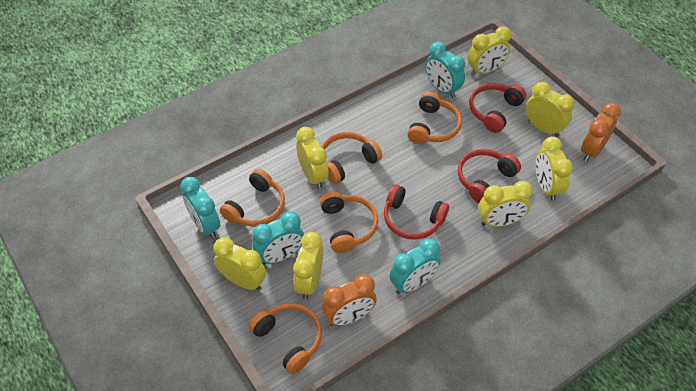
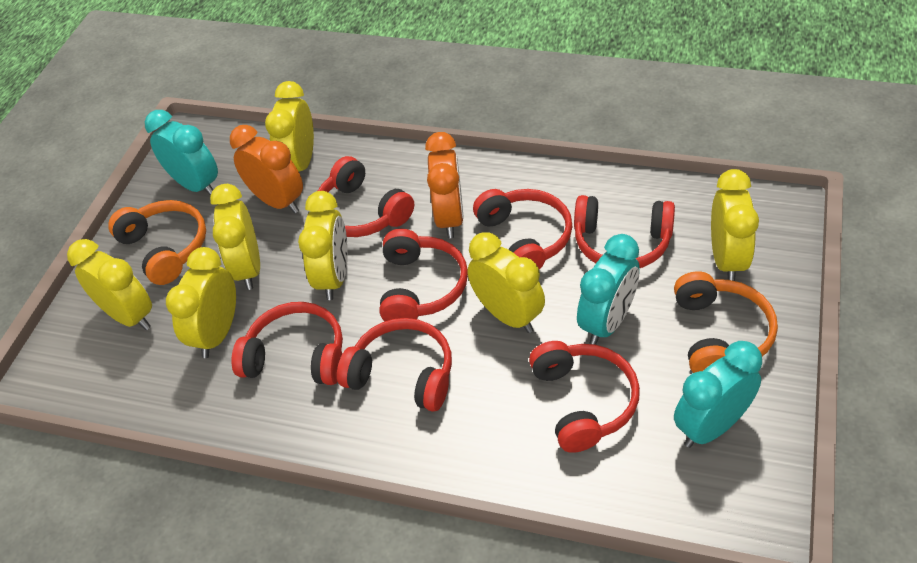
orange headphones: [220,169,285,227] [249,303,322,374] [320,192,378,253] [321,132,382,184] [407,92,462,144] = 5 -> [108,200,206,285] [674,271,778,373] = 2
red headphones: [384,184,449,240] [458,149,521,203] [469,83,526,133] = 3 -> [231,302,343,385] [318,156,414,237] [337,318,452,412] [379,229,468,321] [473,189,573,270] [529,341,640,453] [574,195,675,268] = 7
turquoise clock: [180,177,220,238] [253,211,304,265] [389,238,440,294] [425,42,465,98] = 4 -> [145,110,218,196] [577,234,640,345] [674,341,762,448] = 3

